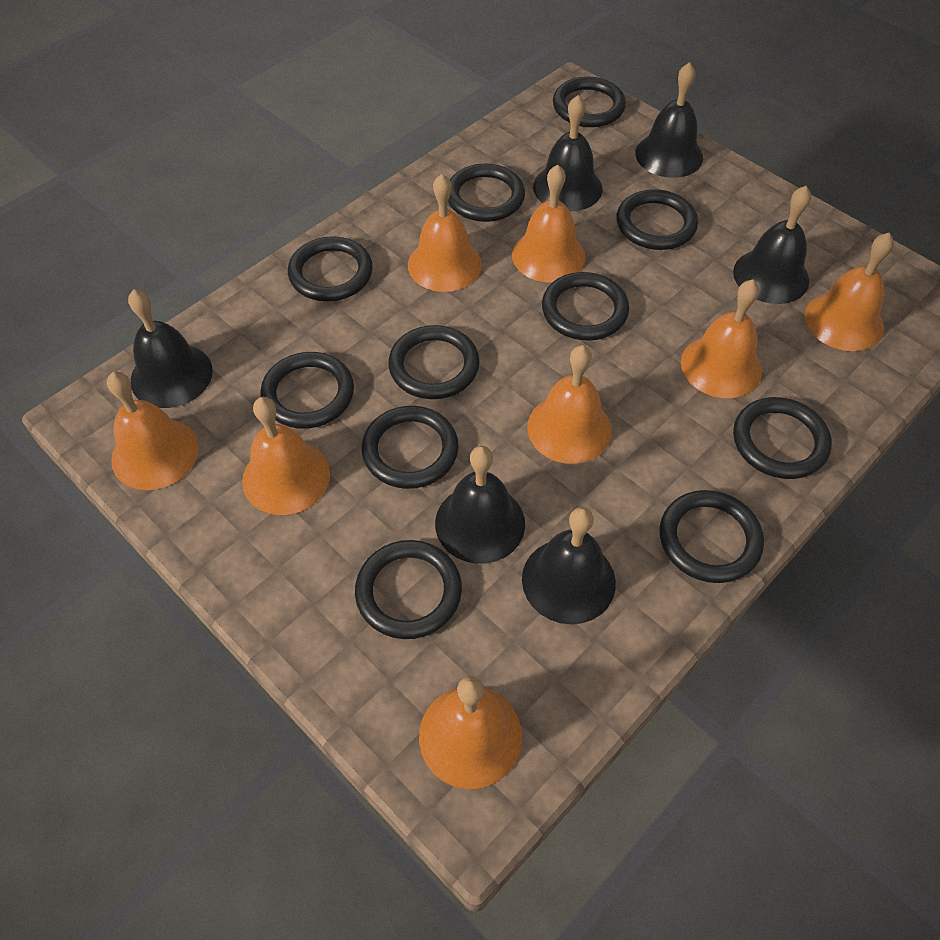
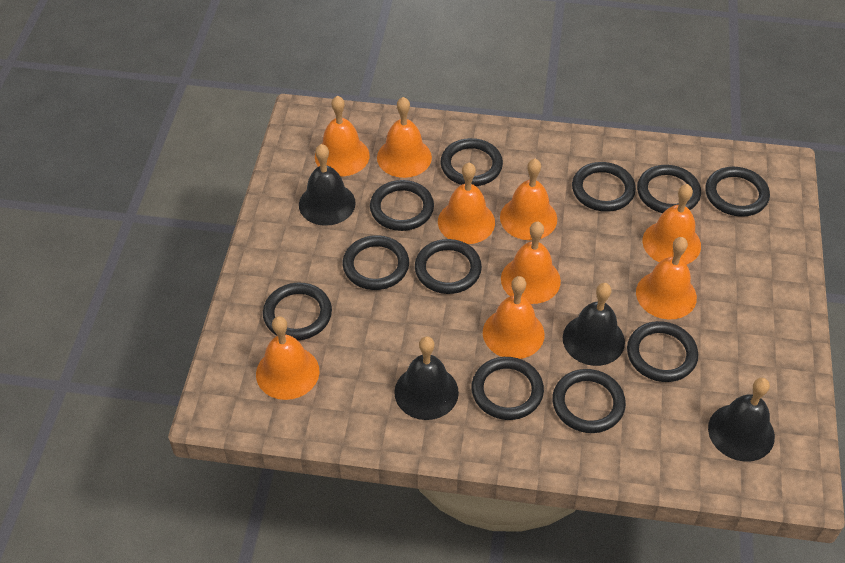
black bell: [128,289,213,408] [435,446,525,564] [522,507,616,624] [533,95,602,211] [635,62,703,178] [733,186,811,304] = 6 -> [299,144,356,226] [394,336,459,420] [563,283,625,366] [708,378,775,462] = 4
orange bell: [107,372,199,490] [242,397,330,515] [408,174,482,292] [419,676,522,789] [512,164,586,282] [527,345,612,464] [681,280,762,398] [805,233,894,351] = 8 -> [256,316,319,400] [315,96,370,176] [377,97,432,178] [438,163,495,244] [483,276,544,359] [500,159,557,240] [501,221,561,304] [636,237,697,320] [642,184,701,264] = 9

